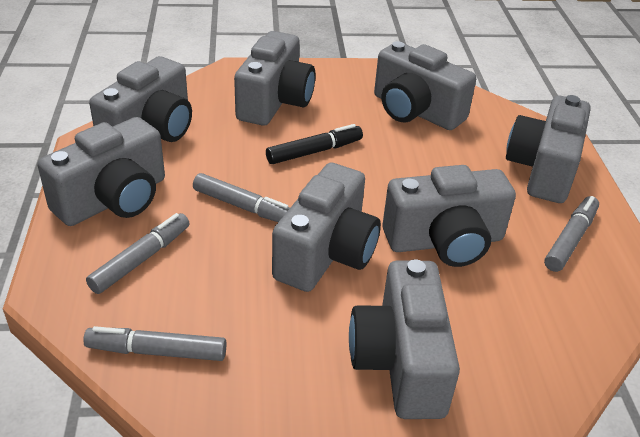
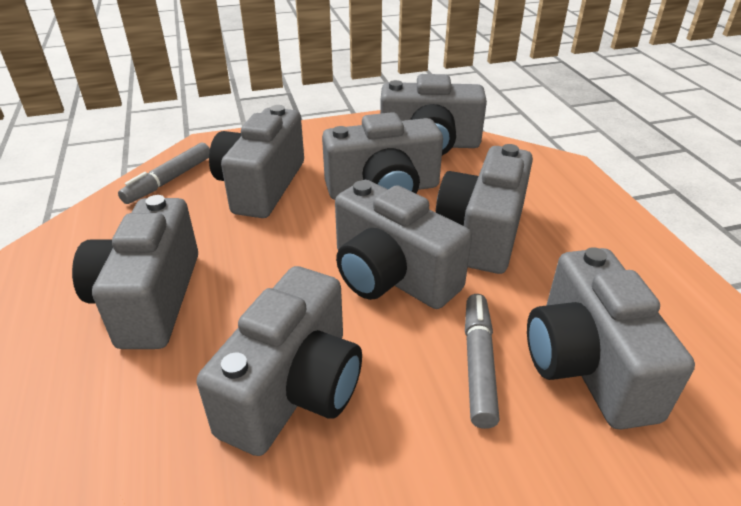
black marker: [266,124,363,164] = 1 -> none = 0
grey marker: [83,326,226,361] [86,213,190,294] [193,173,290,222] [544,196,599,272] = 4 -> [118,143,210,204] [465,294,500,429] = 2

